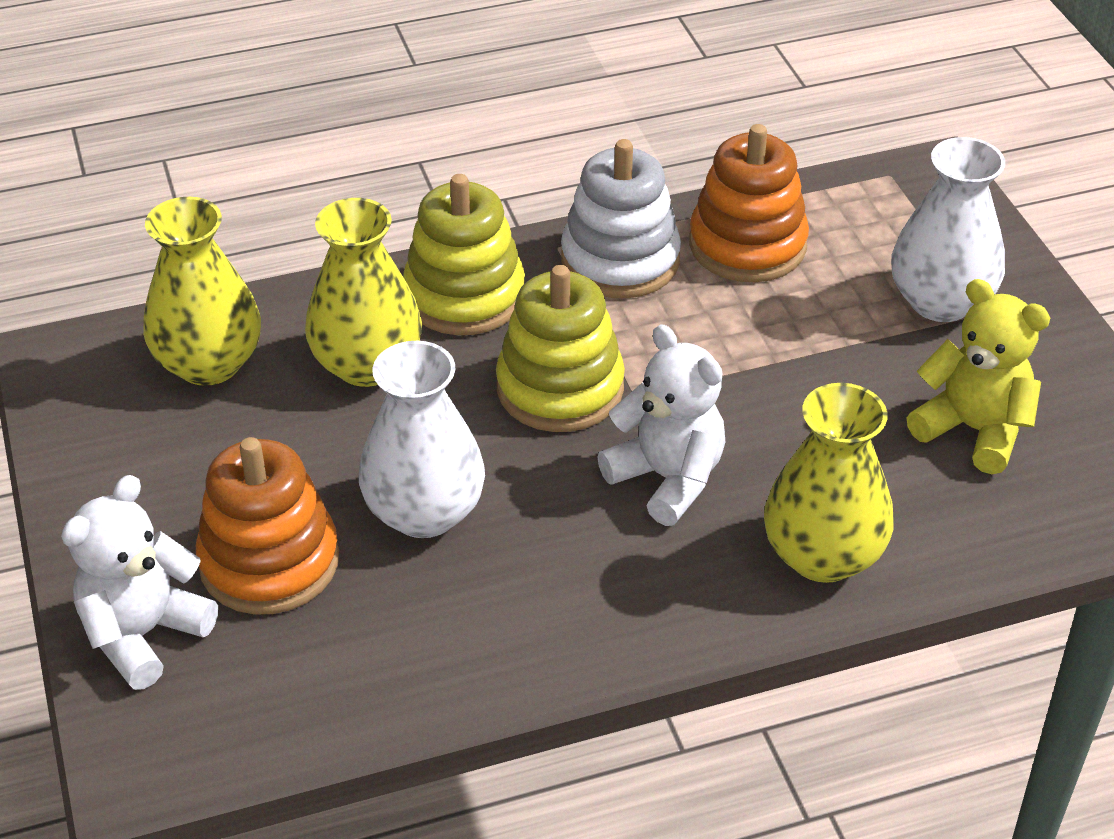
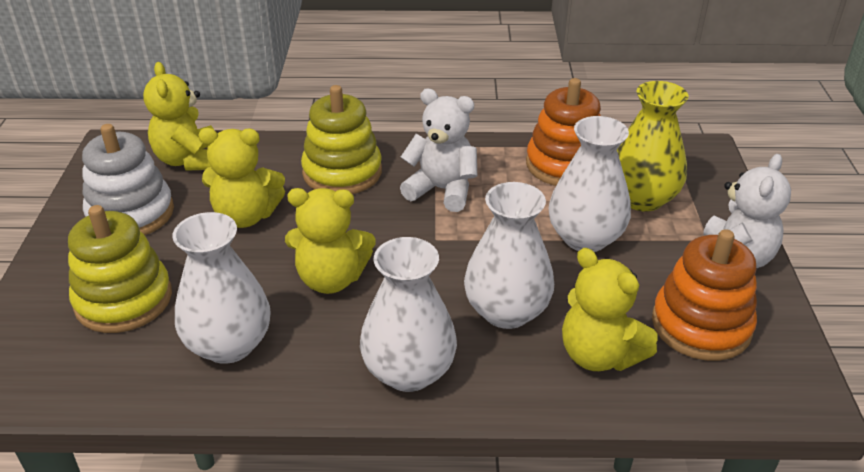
white vase: [359,341,485,538] [891,137,1005,322] = 2 -> [172,212,271,364] [360,237,457,392] [464,182,554,329] [549,116,631,252] = 4
yellow teddy bear: [907,279,1050,474] = 1 -> [143,62,214,171] [198,128,285,228] [285,188,376,294] [562,248,657,371] = 4
yellow vase: [143,197,261,386] [305,198,422,387] [764,383,894,583] = 3 -> [617,81,689,212] = 1

